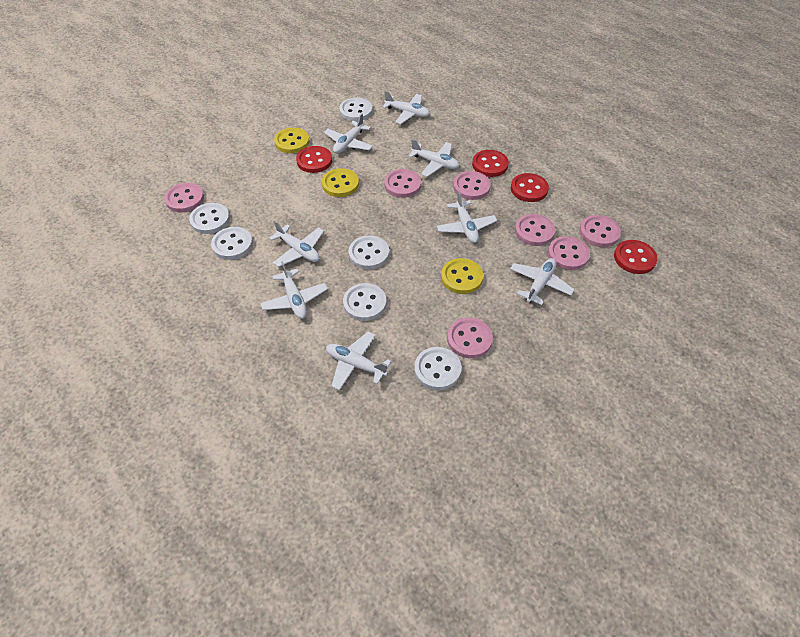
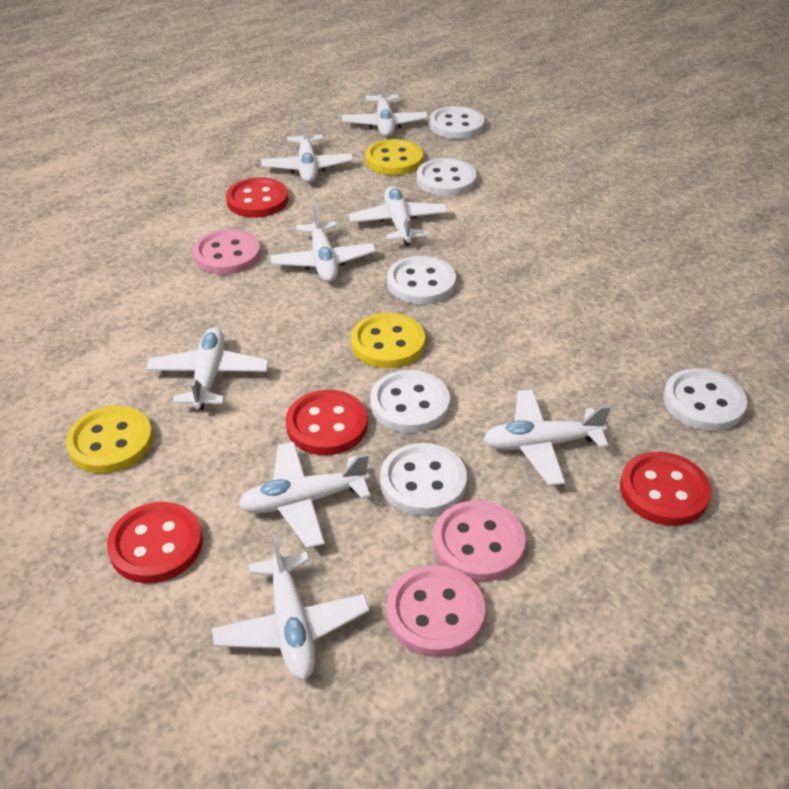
pink button: [164,183,204,212] [384,169,421,198] [447,318,493,358] [453,171,491,200] [515,214,555,246] [548,236,590,270] [579,215,621,247] = 7 -> [193,229,261,275] [387,565,485,657] [433,500,526,582] = 3

